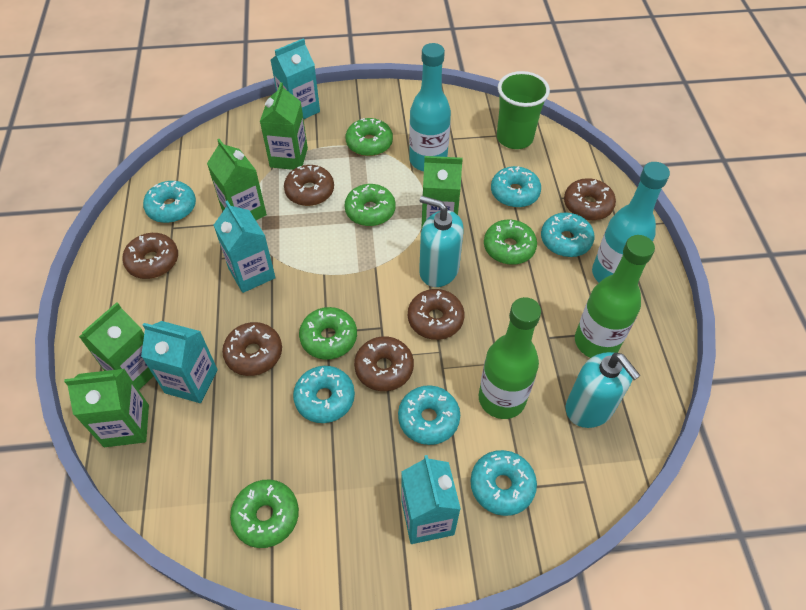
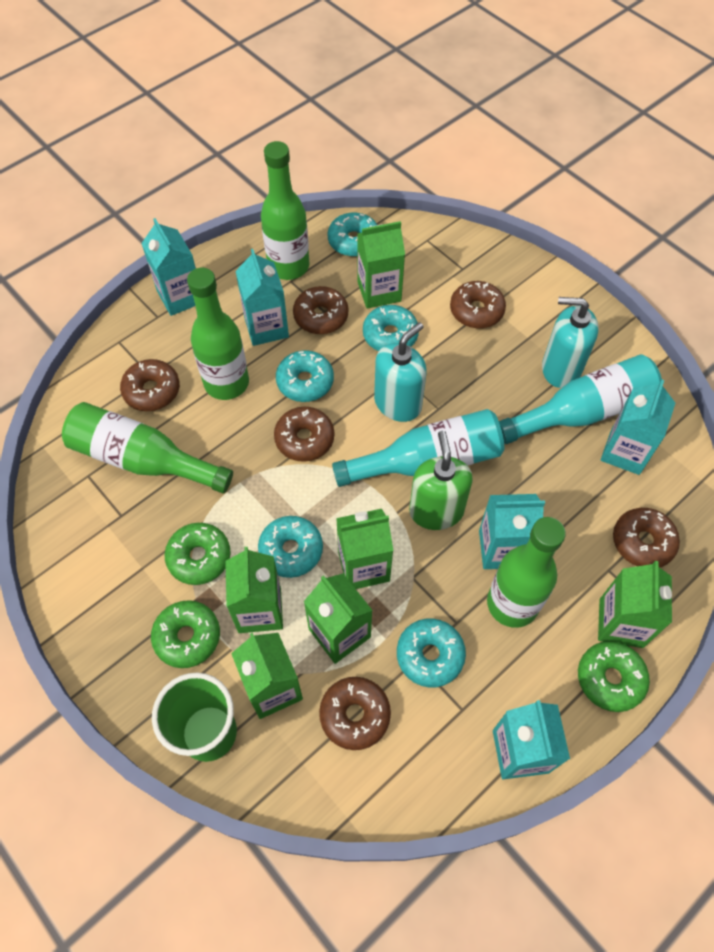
green bottle: [479,297,541,419] [575,235,655,358] = 2 -> [62,402,233,493] [187,268,249,400] [261,141,310,280] [487,517,566,628] = 4
green carton: [64,369,149,447] [79,302,153,390] [207,139,267,220] [260,82,308,170] [421,156,463,230] = 5 -> [225,547,283,633] [231,633,303,719] [304,574,373,664] [336,509,394,589] [357,221,405,309] [598,561,672,648] = 6
green donut: [230,480,299,548] [299,307,357,360] [344,184,396,226] [346,118,393,156] [484,220,537,265] = 5 -> [151,600,220,668] [165,523,231,585] [578,641,650,712] = 3
green soap dispenser: none = 0 -> [409,431,473,530] = 1
turquoise carton: [141,321,218,403] [214,200,276,293] [271,38,320,120] [401,455,461,544] = 4 -> [141,218,196,316] [236,249,289,346] [479,494,545,569] [493,700,570,779] [601,380,675,475] = 5
turquoise donut: [143,181,196,223] [293,366,355,423] [398,385,460,445] [470,450,537,516] [491,166,541,208] [541,213,594,257] = 6 -> [258,516,323,578] [276,350,334,402] [328,212,377,257] [363,305,419,351] [397,619,466,687] = 5

